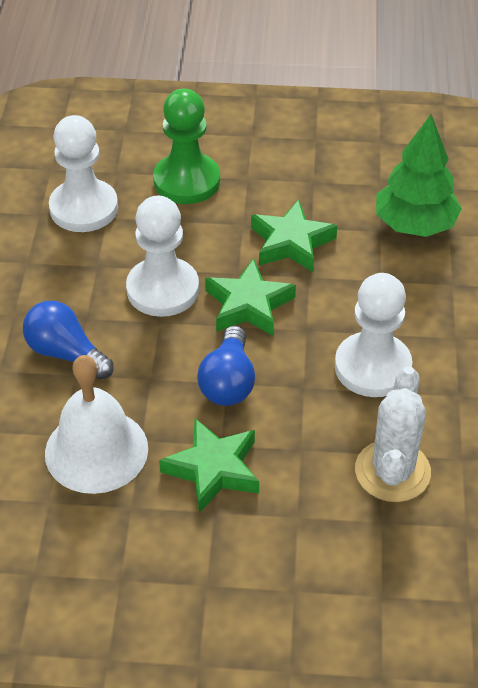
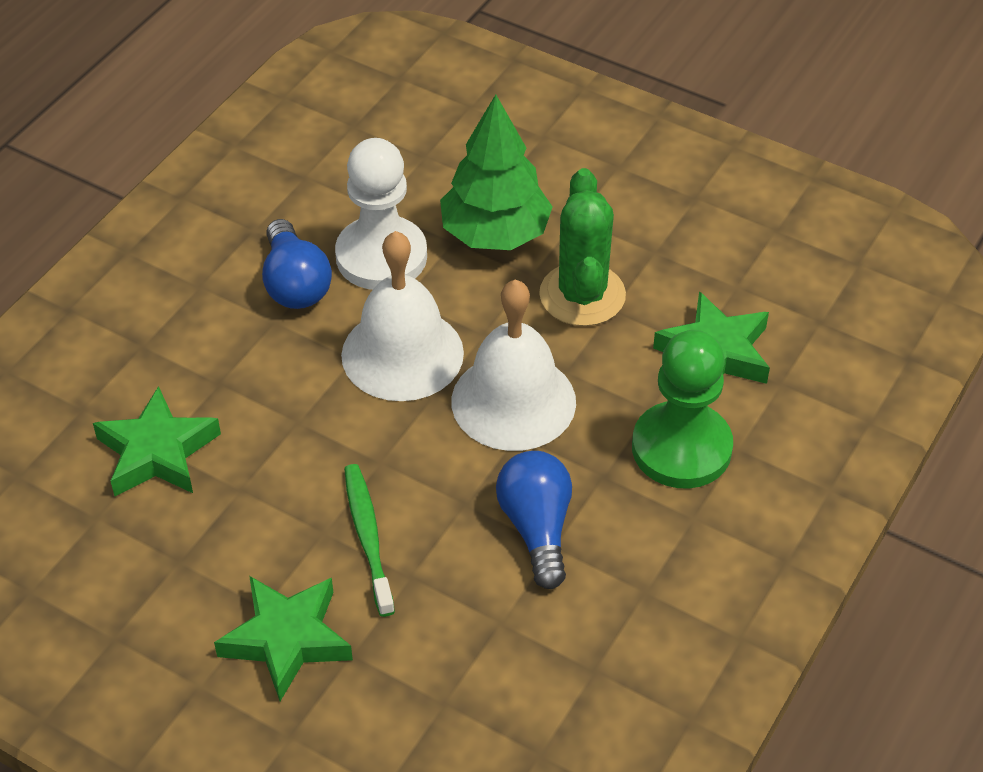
green cactus: none = 0 -> [539,168,626,326] = 1
green toothbrush: none = 0 -> [344,464,395,617] = 1
white bell: [45,355,148,494] = 1 -> [341,231,464,401] [452,279,576,451] = 2
white cactus: [355,366,431,502] = 1 -> none = 0
white pawn: [49,115,118,232] [126,196,199,317] [335,273,412,397] = 3 -> [335,138,427,290] = 1

